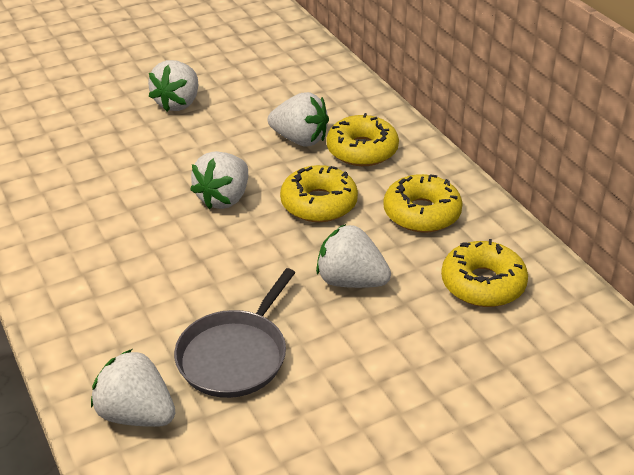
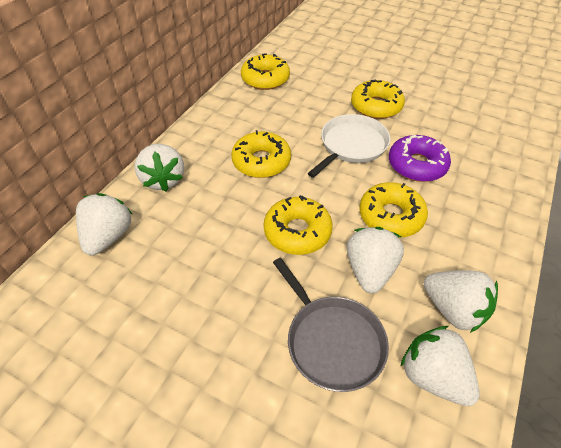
purple donut: none = 0 -> [389,135,451,182] = 1
white pan: none = 0 -> [308,114,390,178] = 1
yellow donut: [280,165,358,222] [327,113,399,166] [383,174,463,232] [441,239,528,307] = 4 -> [231,130,291,178] [241,53,290,90] [264,195,333,255] [351,79,405,119] [359,182,428,238] = 5

